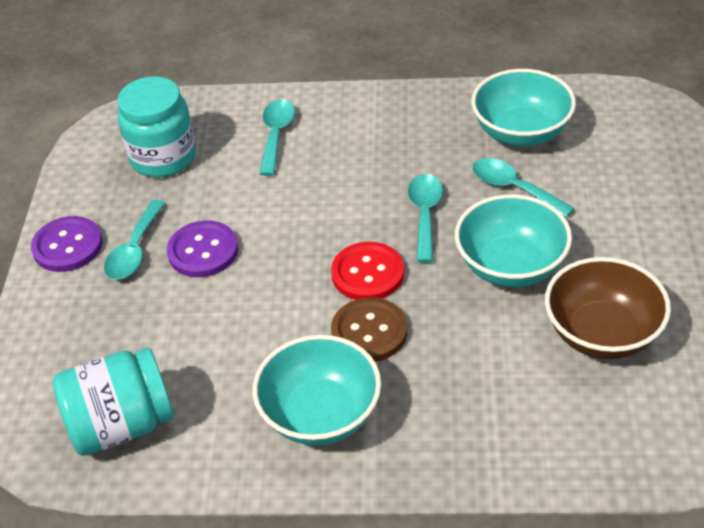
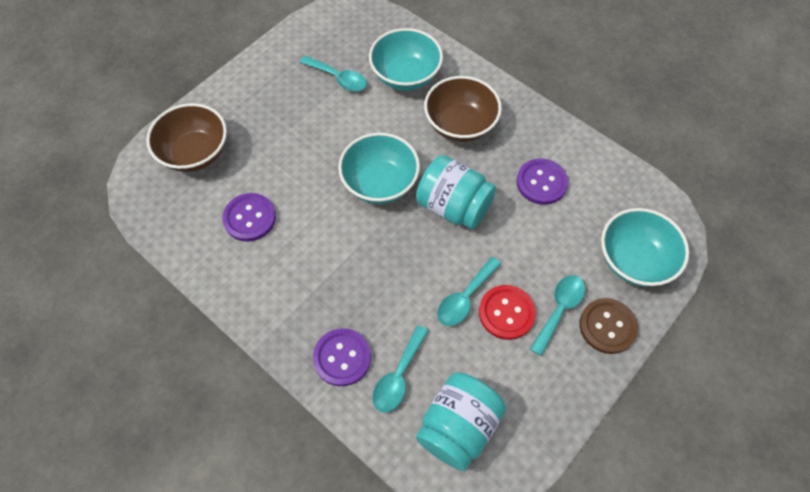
brown bowl: [545,257,671,359] = 1 -> [146,103,227,172] [424,76,502,142] = 2
purple button: [31,216,103,272] [167,221,238,277] = 2 -> [222,193,276,242] [313,328,371,386] [517,159,569,205] = 3

